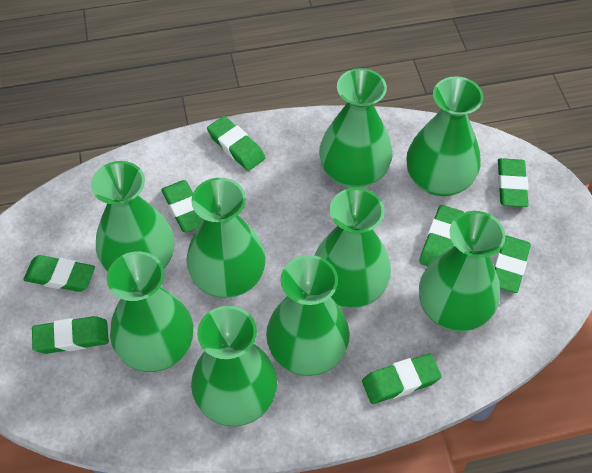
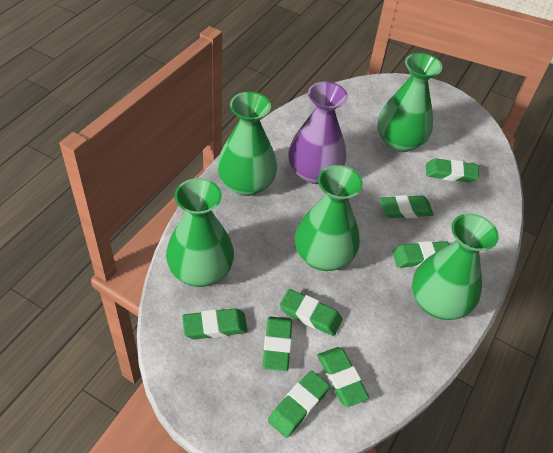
green vase: [91,161,174,271] [107,251,193,372] [186,178,266,298] [191,306,277,426] [266,255,350,376] [315,188,391,308] [319,68,393,188] [406,76,483,196] [419,211,506,331] = 9 -> [166,178,234,287] [217,92,277,196] [295,165,363,271] [377,53,442,152] [412,214,499,320] = 5
purple vase: none = 0 -> [288,82,348,184] = 1

